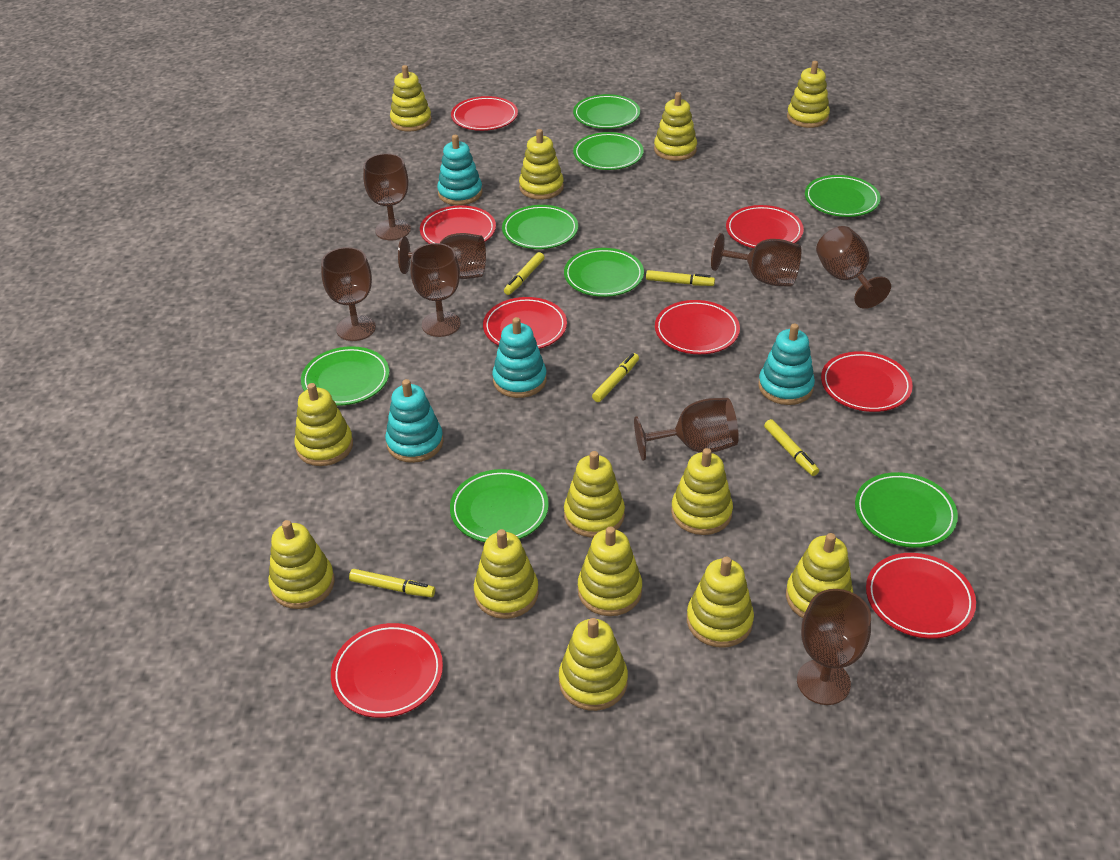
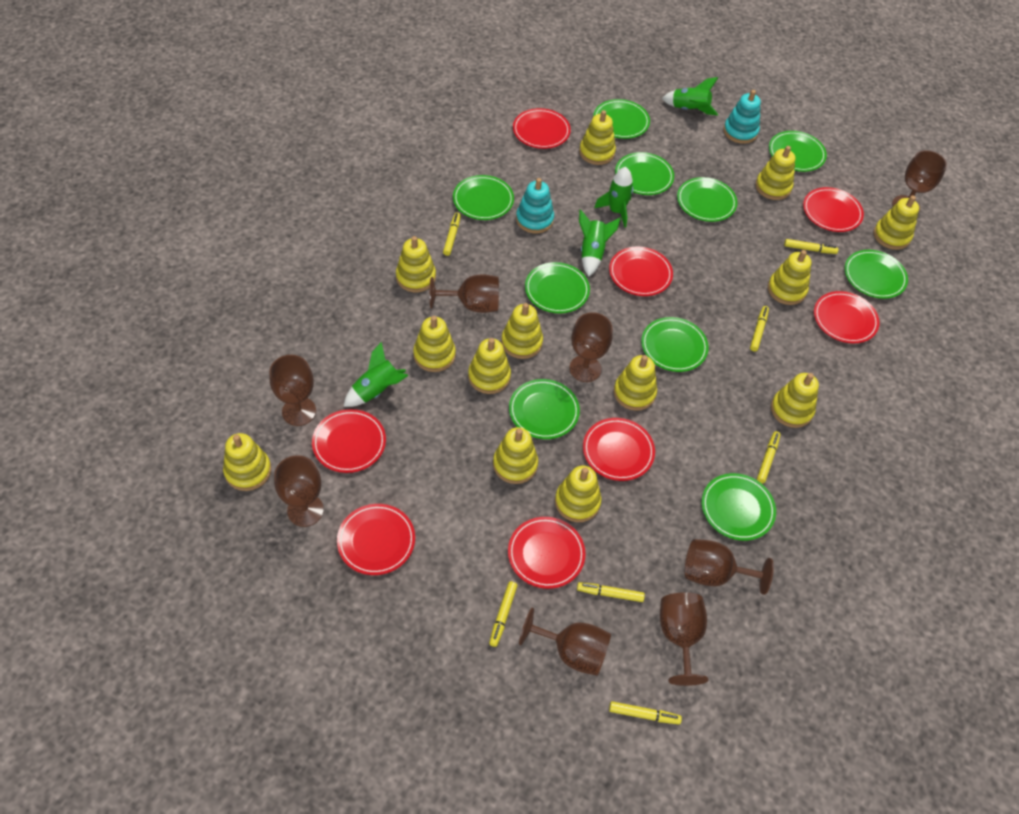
green plate: [301,346,389,406] [450,469,549,542] [502,205,578,249] [564,248,644,297] [573,94,640,129] [573,132,644,170] [805,175,881,217] [855,472,958,548] = 8 -> [453,175,514,220] [509,379,580,439] [525,262,590,313] [593,99,650,139] [615,152,674,195] [641,317,709,372] [677,177,737,222] [702,473,776,541] [769,131,827,172] [845,250,908,299] = 10
green rocket: none = 0 -> [344,342,409,407] [579,210,621,276] [594,167,633,228] [662,77,718,115] = 4
turquoise stacking toy: [385,379,443,463] [437,135,482,205] [492,317,547,398] [758,323,815,405] = 4 -> [516,178,554,233] [723,90,761,144] = 2
yellow marker: [349,569,435,597] [504,252,545,295] [592,353,639,402] [646,270,715,286] [764,419,819,476] = 5 -> [443,213,461,256] [489,581,517,647] [577,582,645,602] [609,701,682,724] [750,306,769,351] [757,431,781,483] [784,239,838,254] = 7

